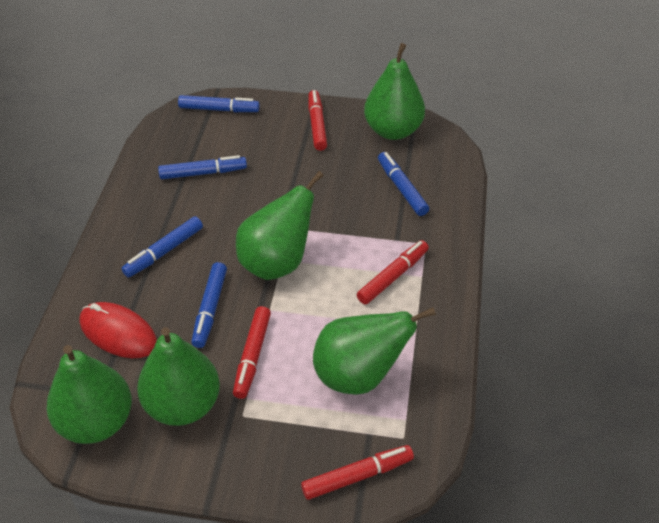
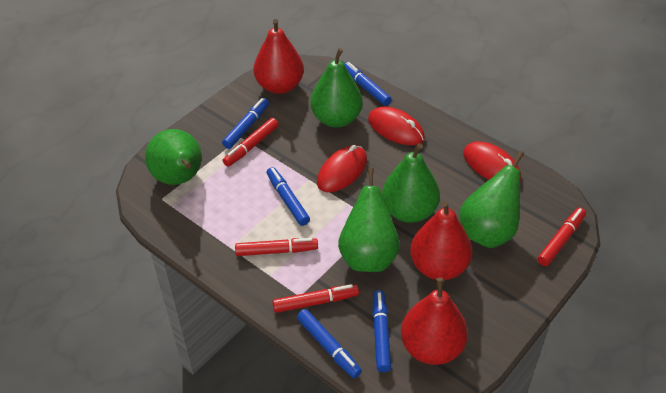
red mouse: [79,302,157,358] = 1 -> [317,145,367,192] [368,107,425,145] [463,141,521,181] = 3
red pear: none = 0 -> [253,19,304,94] [401,277,468,365] [410,201,472,280] = 3

